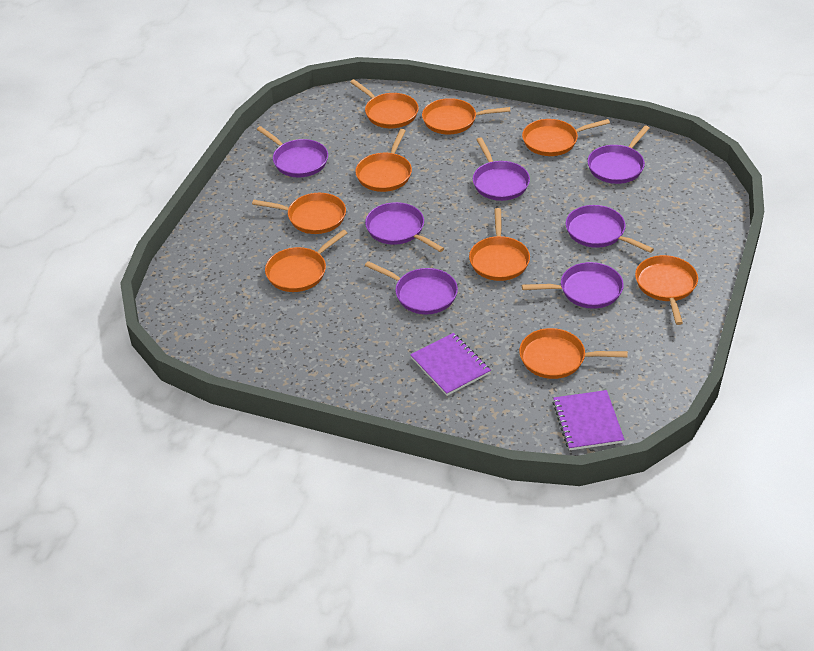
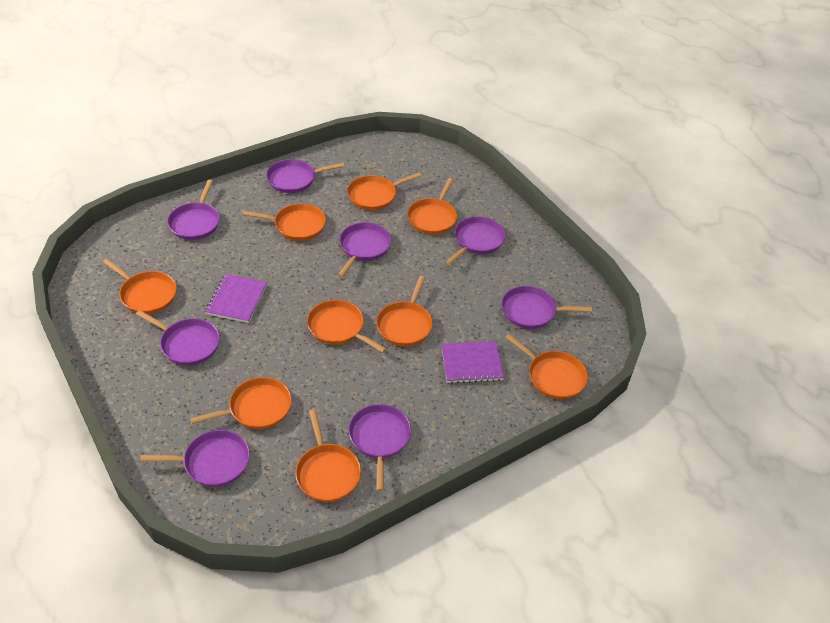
purple pan: [257,126,328,177] [365,202,444,252] [365,261,458,314] [473,137,530,201] [522,262,624,309] [566,205,654,253] [587,125,650,184] = 7 -> [136,310,220,365] [140,430,250,487] [167,179,220,240] [266,159,345,193] [338,222,391,277] [349,404,411,491] [446,216,506,265] [502,286,592,329] = 8

